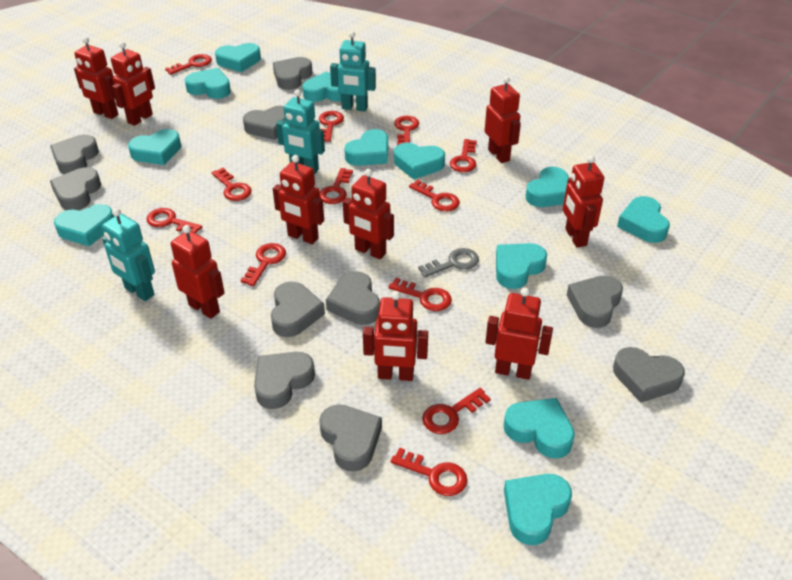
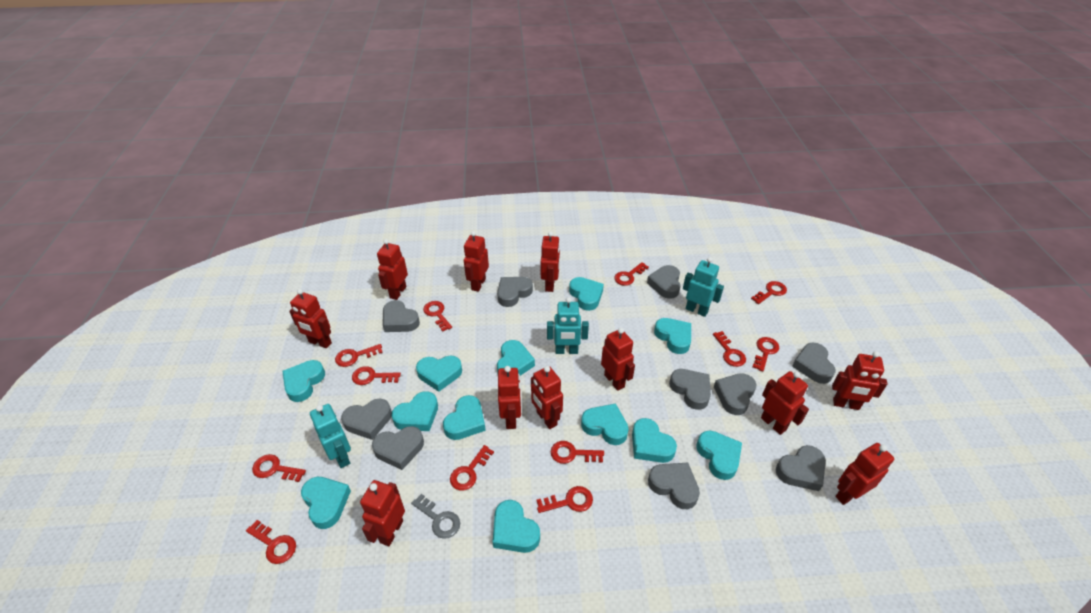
red robot: [74,37,118,119] [111,42,155,126] [171,225,225,319] [273,155,324,244] [343,169,394,259] [363,291,428,381] [485,76,521,163] [486,288,553,380] [563,155,604,248] = 9 -> [289,289,332,348] [360,480,405,546] [377,239,408,300] [464,231,489,292] [498,366,522,429] [531,366,563,429] [541,232,560,292] [601,328,635,391] [761,371,809,435] [832,351,887,410] [835,443,894,505] = 11

